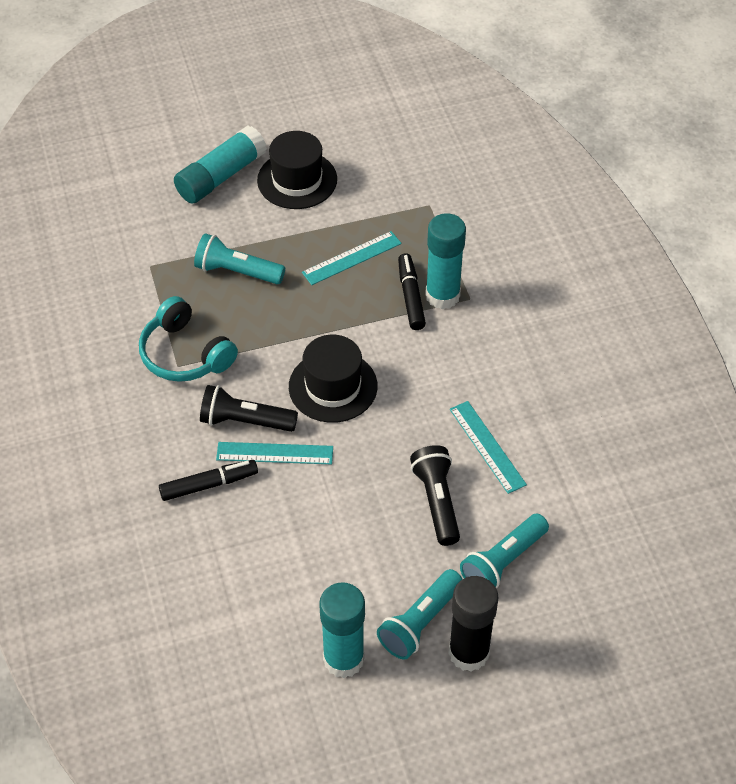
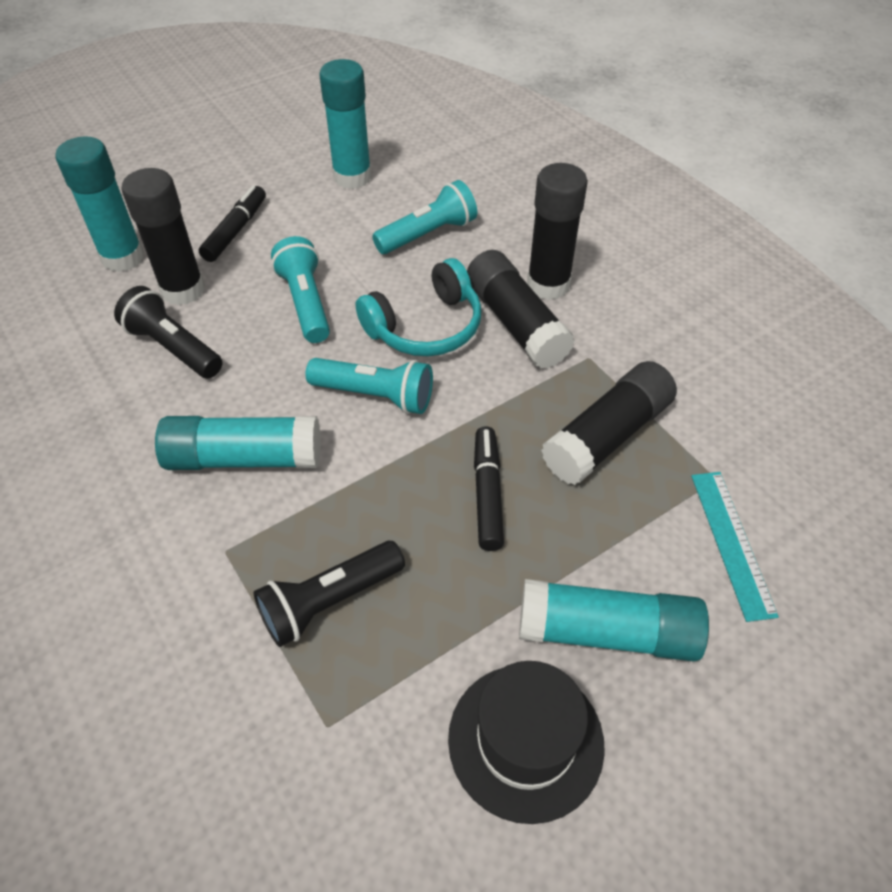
black glue stick: [448,576,499,672] = 1 -> [121,168,205,305] [467,250,575,369] [527,163,588,300] [541,361,677,485] = 4
black hat: [257,131,337,209] [289,335,377,423] = 2 -> [448,661,605,824] = 1
turquoise glue stick: [174,126,267,204] [319,582,365,678] [425,213,466,309] = 3 -> [55,136,144,272] [155,416,321,470] [319,59,372,189] [519,579,709,662] = 4
turquoise ruler: [216,442,333,465] [302,231,402,285] [450,401,527,494] = 3 -> [691,472,779,622] = 1

